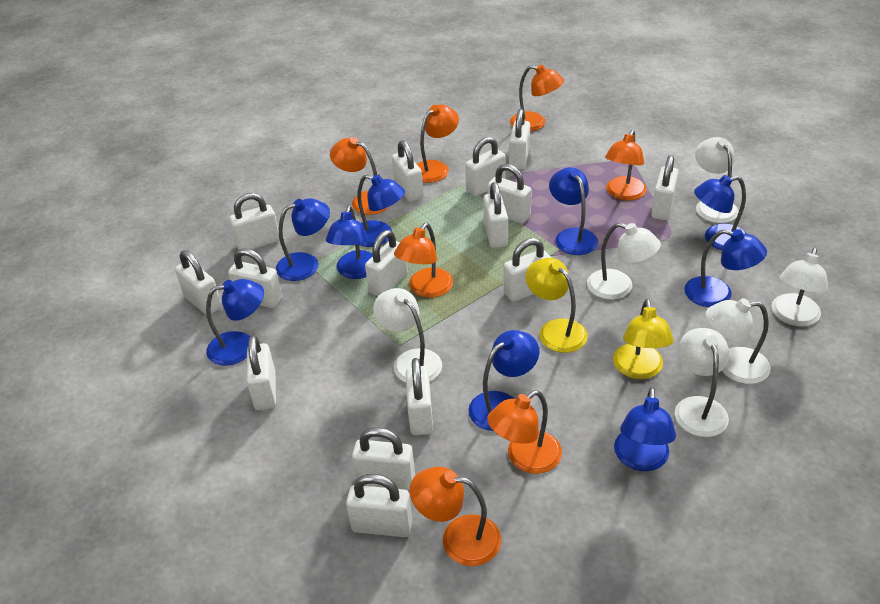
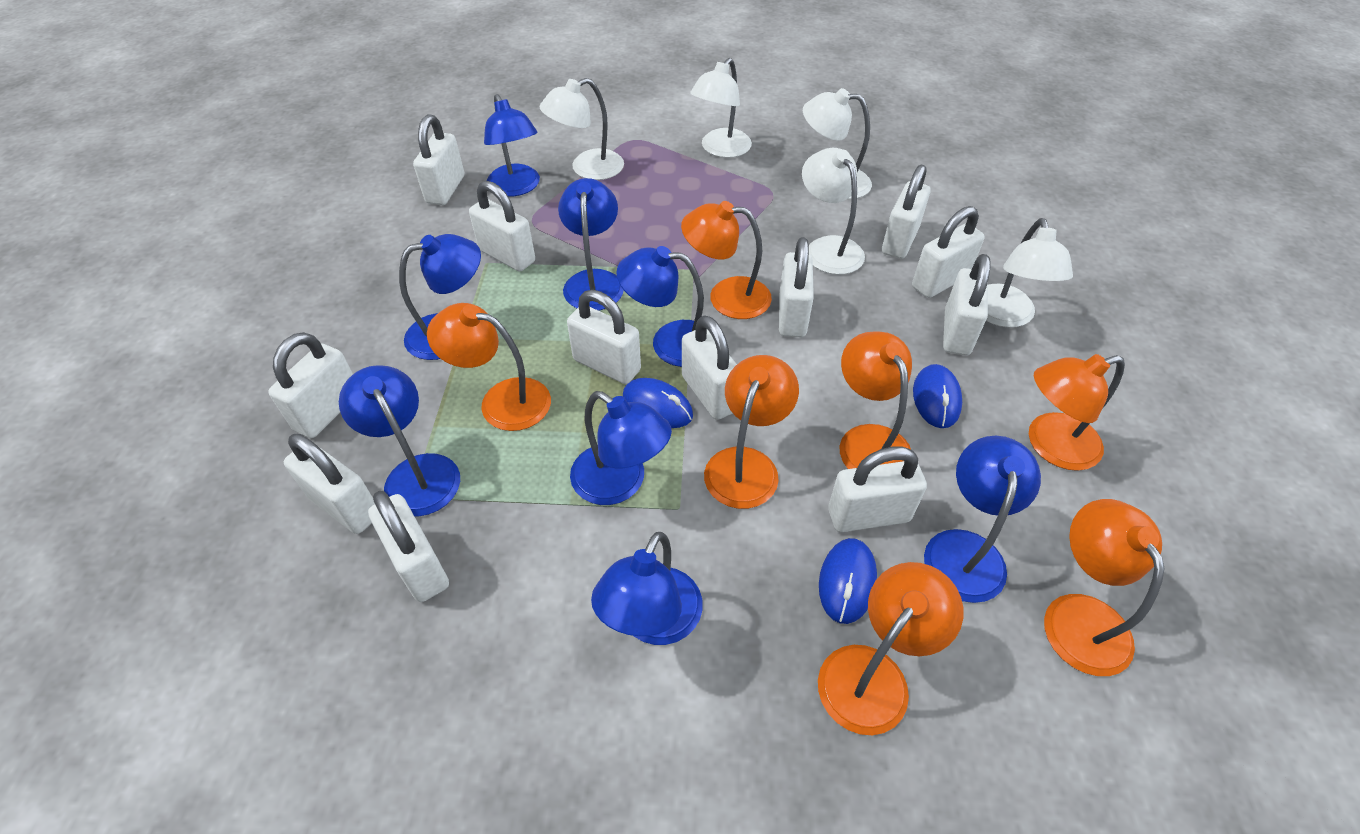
blue lamp: [206,279,264,366] [276,198,330,281] [326,206,373,279] [357,174,405,247] [468,330,539,431] [549,167,598,255] [614,387,676,471] [684,229,767,307] [694,175,747,250] = 9 -> [339,365,460,517] [399,234,481,360] [484,94,540,197] [558,178,624,311] [570,391,672,505] [591,532,703,645] [616,246,704,367] [924,436,1041,603] = 8
blue mouse: none = 0 -> [623,378,693,428] [819,538,877,624] [913,364,962,428] = 3
white lamp: [373,288,442,383] [587,223,661,300] [675,328,729,437] [695,137,739,223] [706,298,771,384] [771,248,828,326] = 6 -> [540,78,624,180] [690,58,752,158] [802,148,865,275] [803,88,872,199] [986,218,1073,328] = 5
white padlock: [175,250,222,315] [228,248,282,308] [229,193,280,250] [246,335,276,410] [346,474,413,537] [352,427,415,490] [365,230,408,296] [392,140,423,202] [406,358,433,435] [465,137,506,196] [483,182,508,248] [488,164,532,224] [503,238,551,302] [509,109,530,169] [651,155,679,220] = 15 -> [268,332,353,438] [284,434,375,534] [368,491,449,602] [413,114,464,205] [469,181,535,271] [567,290,641,384] [682,315,737,420] [779,237,814,337] [828,446,927,532] [882,165,930,259] [912,206,985,298] [943,254,991,356] = 12
yellow lamp: [525,258,588,353] [613,299,674,379] = 2 -> none = 0

